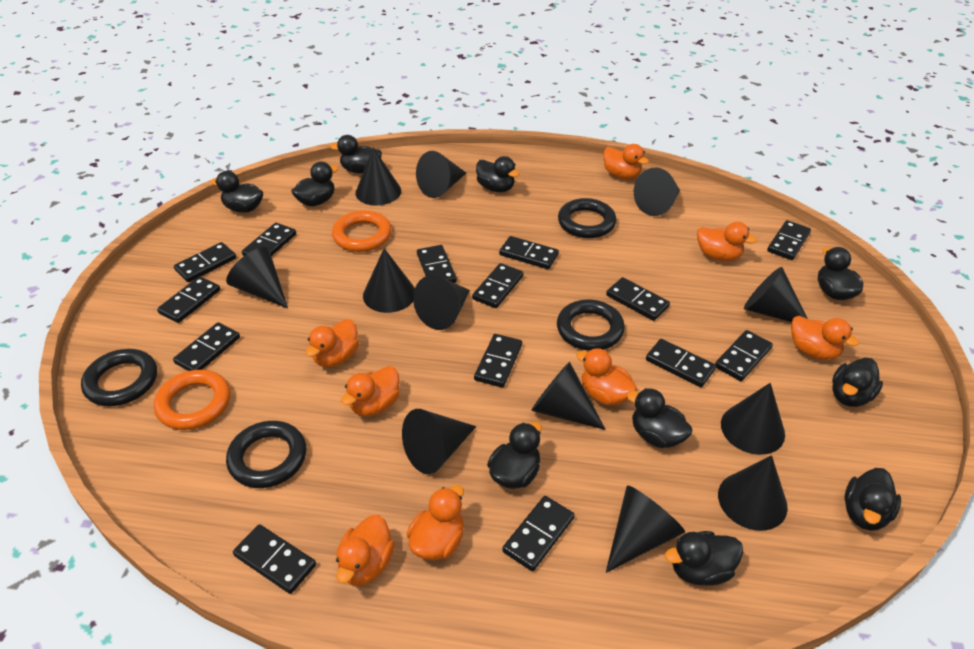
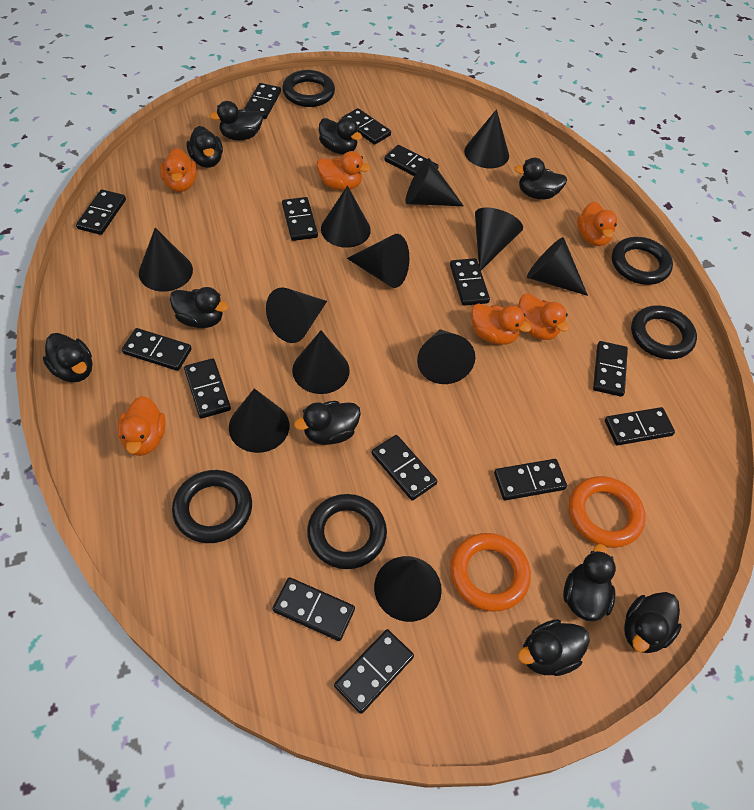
black ring: [81,349,157,406] [226,421,306,488] [557,299,625,351] [558,198,616,238] = 4 -> [172,470,252,543] [282,70,335,107] [307,494,387,569] [612,237,673,285] [631,305,697,359] = 5
orange duck: [306,319,359,367] [336,515,395,586] [341,366,400,416] [407,485,464,560] [576,348,637,406] [603,144,649,179] [697,222,757,261] [791,316,859,360] = 8 -> [118,396,165,456] [160,148,197,192] [317,151,371,190] [471,303,532,345] [518,294,570,340] [577,202,617,246] = 6

